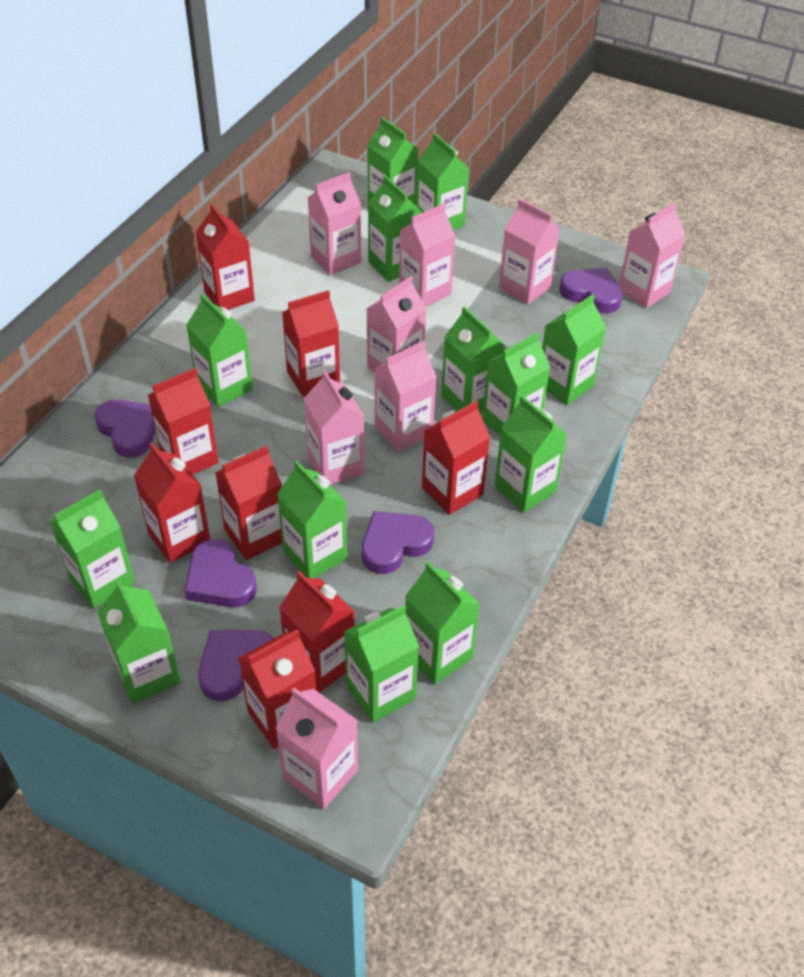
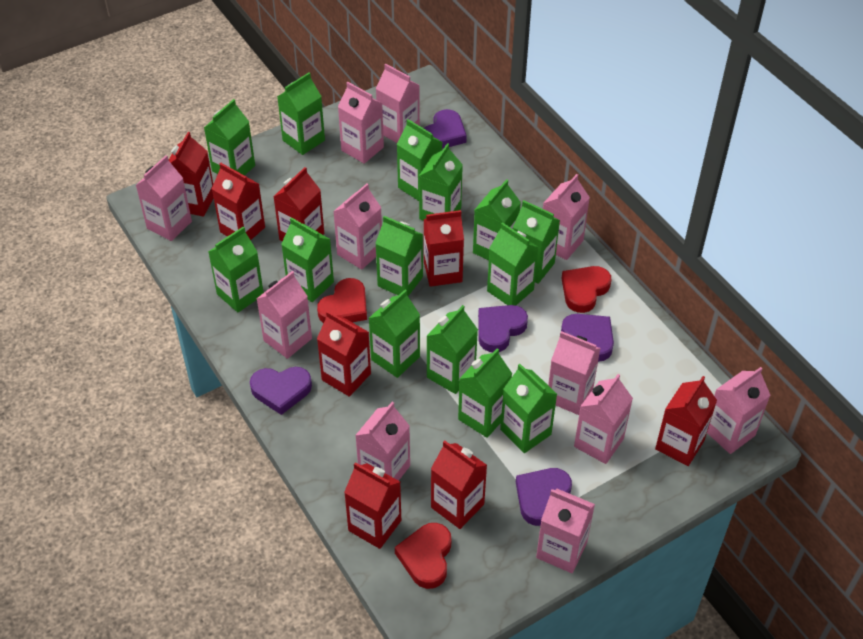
green carton: [50,489,135,608] [97,579,181,704] [186,294,253,407] [277,461,347,578] [344,605,419,723] [367,117,418,206] [368,175,421,282] [405,562,480,684] [417,133,469,230] [441,306,506,413] [482,332,551,436] [494,395,567,512] [542,294,606,405] = 13 -> [204,99,255,176] [208,226,264,313] [277,73,325,155] [281,217,334,302] [369,290,420,378] [375,216,423,296] [397,119,442,201] [419,143,463,221] [427,305,478,394] [458,348,512,438] [473,179,521,260] [487,222,538,305] [500,364,557,453] [513,200,560,284] = 14
pink carton: [276,688,358,809] [304,370,364,485] [308,172,361,276] [367,276,426,373] [374,341,437,452] [399,203,455,307] [499,198,560,304] [619,202,685,308] = 8 -> [136,155,192,241] [257,271,312,359] [333,184,382,270] [338,82,384,164] [355,402,410,481] [376,64,420,143] [536,489,595,573] [543,174,590,260] [548,331,601,415] [574,374,633,464] [707,367,770,454] = 11
red heart: none = 0 -> [317,278,367,323] [395,523,451,589] [562,266,611,313] = 3

